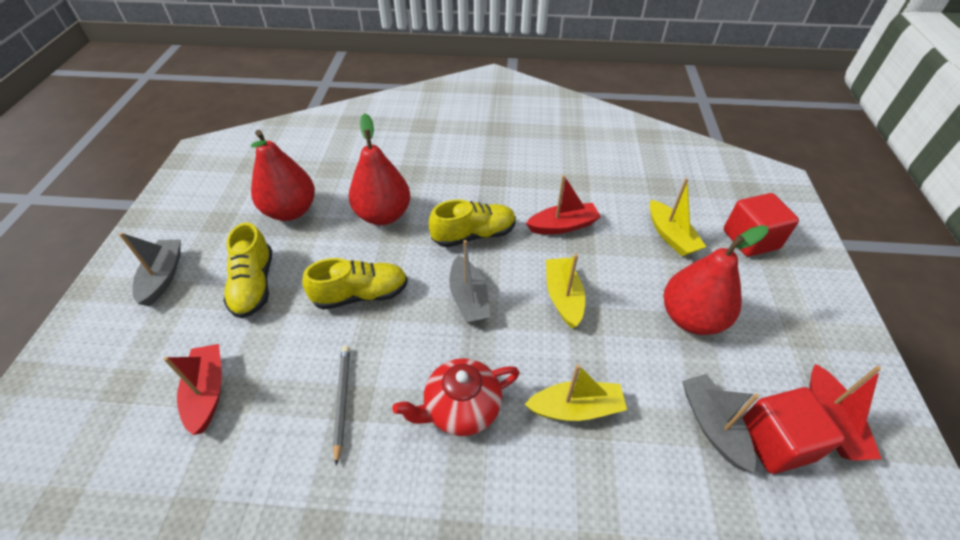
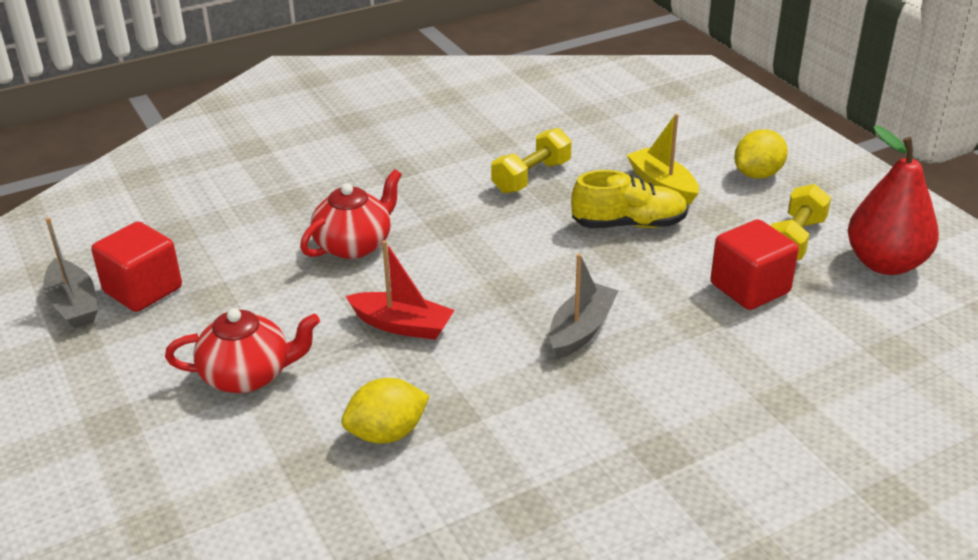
grey boat: [119,232,181,306] [449,240,490,324] [682,374,759,473] = 3 -> [43,217,98,329] [549,254,618,359] = 2
grey pencil: [333,346,350,466] = 1 -> none = 0
red boat: [163,344,222,435] [526,175,601,234] [809,364,882,461] = 3 -> [345,240,455,340] = 1
red pear: [251,130,315,221] [349,113,411,225] [663,225,768,335] = 3 -> [848,126,939,275] = 1
red teapot: [393,358,520,436] = 1 -> [165,308,320,393] [300,169,402,259] = 2
yellow boat: [524,364,627,421] [546,254,585,328] [650,178,706,256] = 3 -> [627,114,699,204] = 1
yellow dumbbell: none = 0 -> [491,128,572,194] [771,184,831,260] = 2
yellow lemon: none = 0 -> [341,378,430,444] [734,129,788,179] = 2
yellow shoe: [223,222,272,318] [302,258,408,310] [429,200,516,247] = 3 -> [571,170,688,228] = 1

